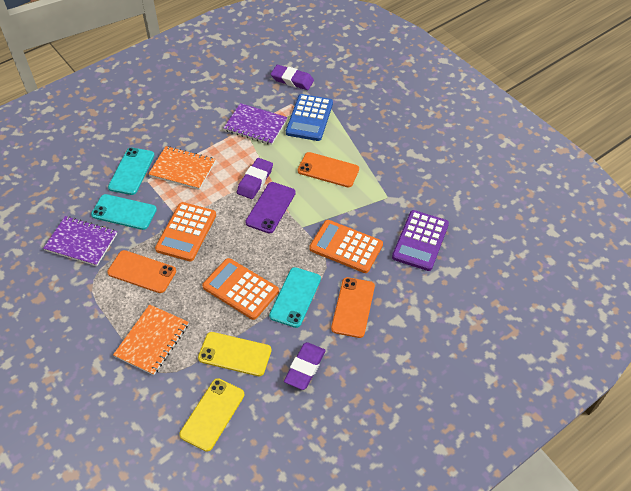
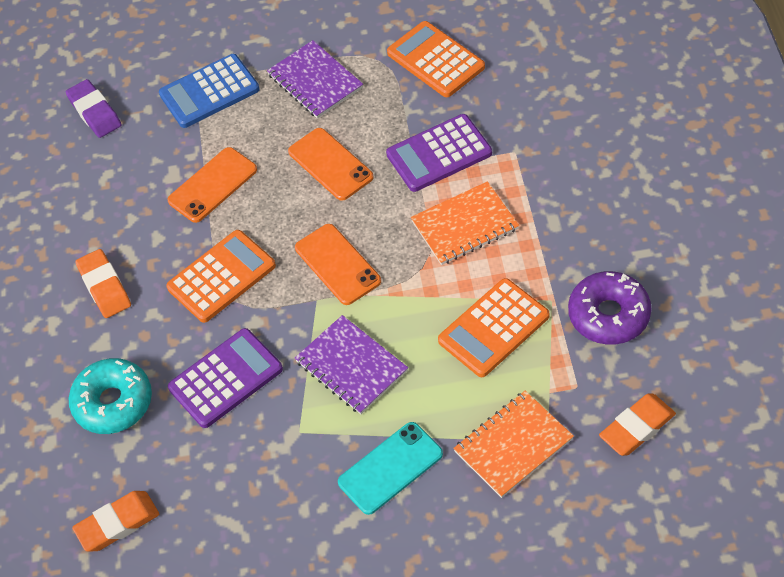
orange eraser: none = 0 -> [72,491,159,551] [75,249,131,318] [599,393,676,456] = 3
purple calculator: [392,210,449,271] = 1 -> [168,328,283,428] [386,114,492,192] = 2
purple donut: none = 0 -> [568,271,651,345] = 1
purple eraser: [237,158,273,199] [271,65,314,90] [284,342,326,390] = 3 -> [66,79,122,138] = 1
purple phone: [245,182,296,234] = 1 -> none = 0
turquoise donut: none = 0 -> [69,358,152,434] = 1
turquoise phone: [91,194,157,230] [108,147,155,195] [269,267,321,328] = 3 -> [338,422,443,515] = 1
yellow phone: [179,378,245,452] [198,332,272,376] = 2 -> none = 0

